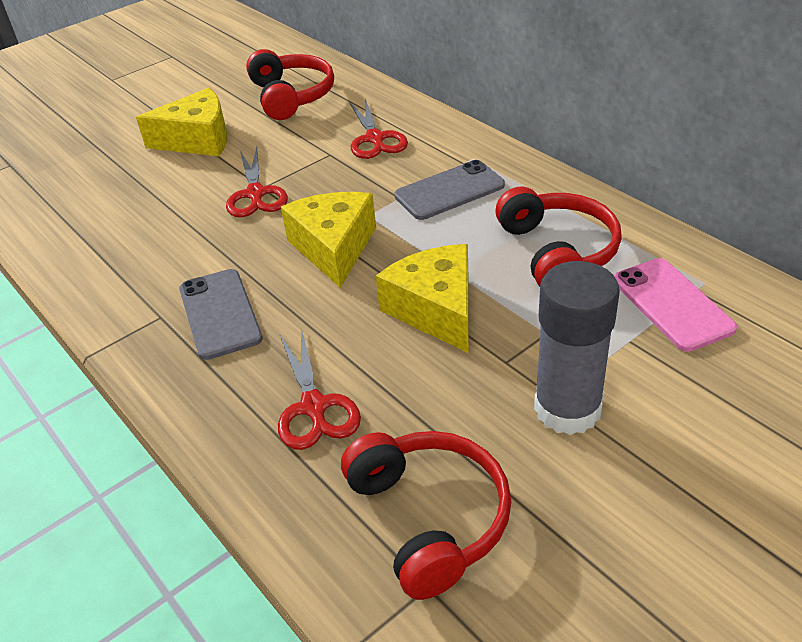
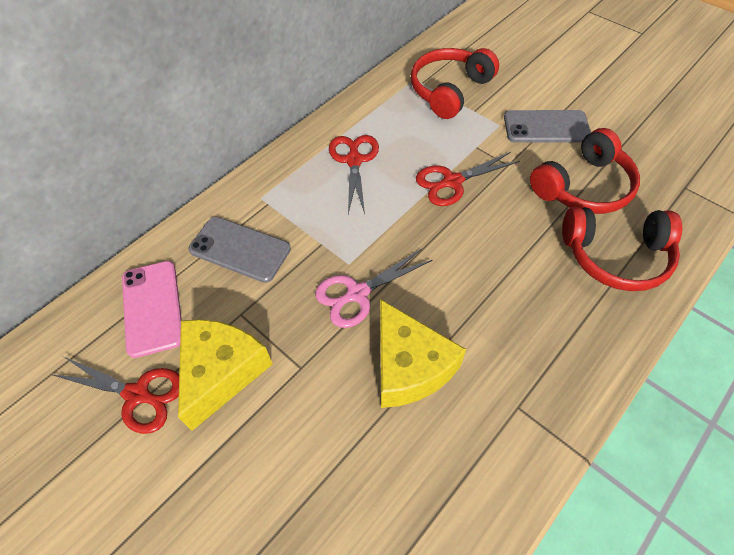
grey glue stick: [534,261,620,435] = 1 -> none = 0
pink scissors: none = 0 -> [315,249,432,328] = 1
yellow cheese: [136,88,227,156] [281,192,376,288] [376,244,469,353] = 3 -> [178,319,273,431] [380,299,466,408] = 2

